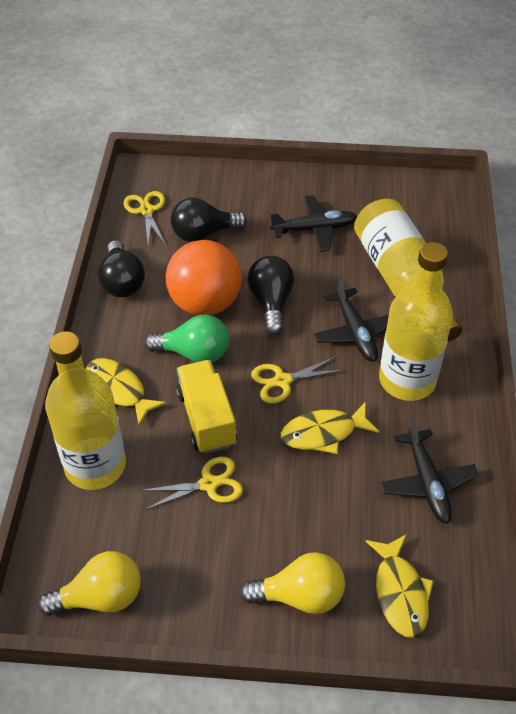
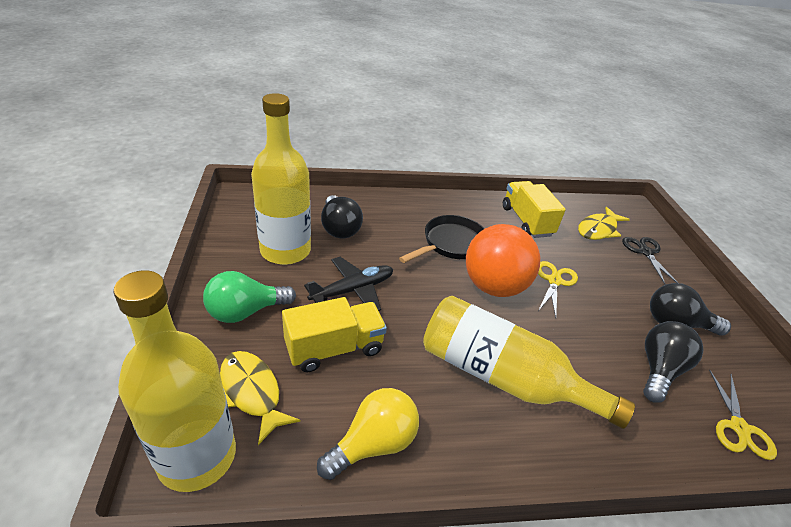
black pan: none = 0 -> [399,215,484,263] = 1
black plane: [270,195,357,252] [314,277,389,361] [380,418,479,524] = 3 -> [304,257,393,311] = 1
black scissors: none = 0 -> [622,237,678,284] = 1
yellow fish: [86,358,167,426] [281,402,379,454] [365,534,434,638] = 3 -> [220,351,301,445] [578,207,630,240] = 2
yellow light bulb: [38,551,141,616] [240,552,345,614] = 2 -> [317,388,419,480] = 1
yellow scissors: [123,191,166,245] [140,457,243,510] [251,356,345,404] = 3 -> [538,261,578,317] [709,370,777,460] = 2
yellow truck: [176,360,237,454] = 1 -> [282,297,387,373] [503,181,566,238] = 2

